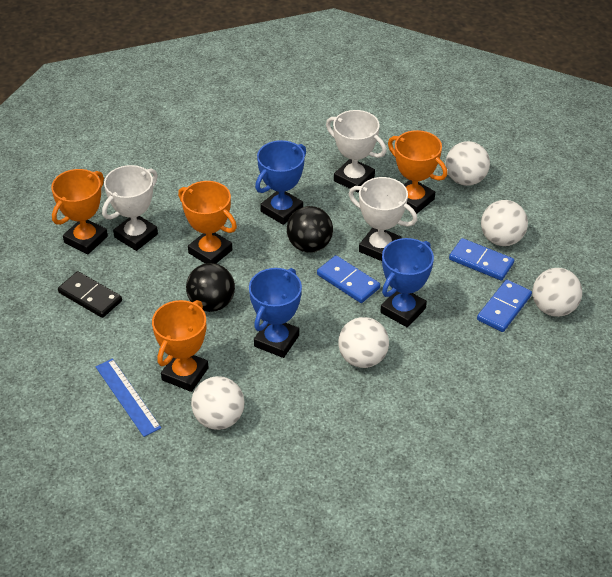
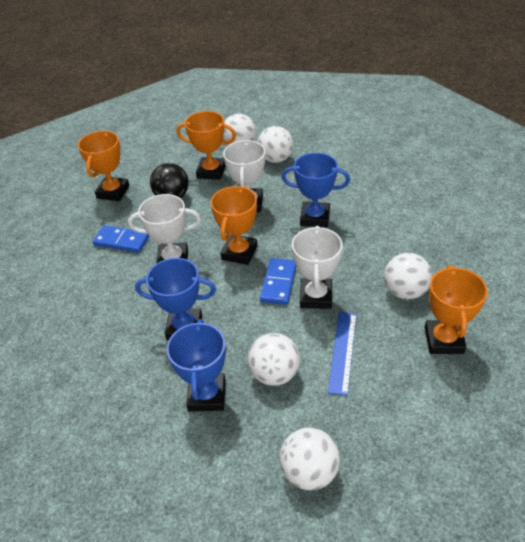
black ball: [186,263,235,312] [287,206,333,253] = 2 -> [150,163,189,198] = 1
black domino: [58,271,122,318] = 1 -> none = 0
blue domino: [317,255,380,303] [449,238,514,281] [477,280,532,332] = 3 -> [92,225,149,253] [260,258,296,305] = 2

